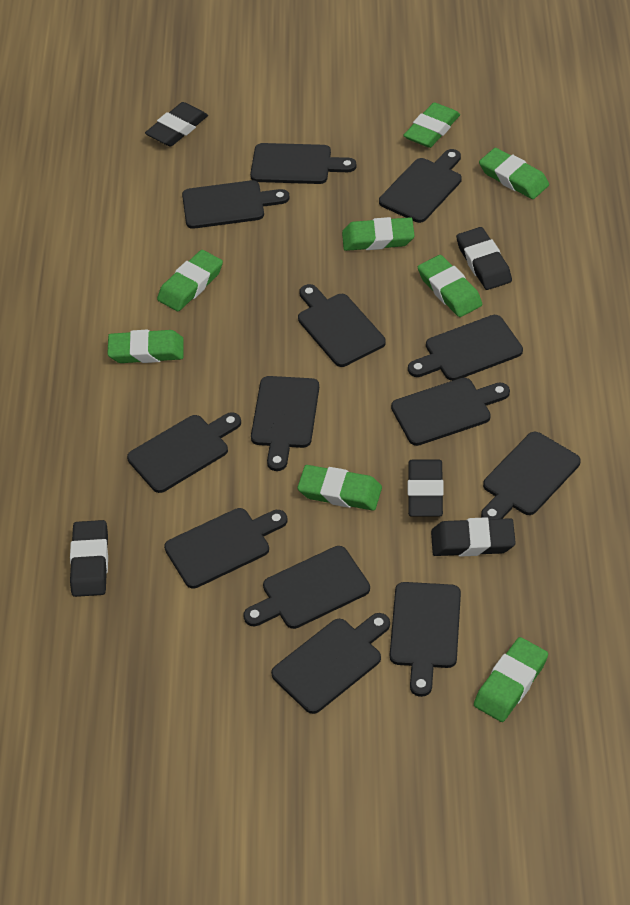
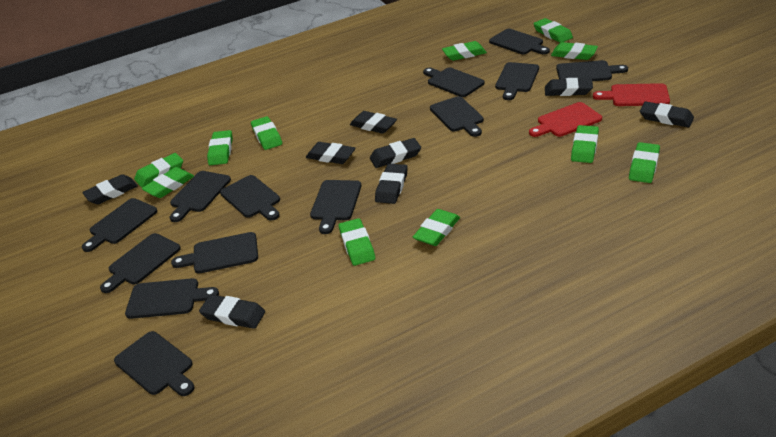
black eraser: [70,520,108,597] [145,102,208,146] [408,459,444,517] [431,517,516,557] [456,227,512,290] = 5 -> [82,174,138,204] [199,295,265,329] [306,142,356,164] [350,111,397,134] [370,138,421,168] [375,164,408,204] [545,78,593,96] [640,102,694,127] = 8
green eraser: [107,330,184,363] [157,250,223,311] [297,465,382,510] [342,217,415,251] [403,102,460,148] [418,255,482,317] [474,637,548,722] [479,148,549,199] = 8 -> [134,153,183,187] [142,167,194,198] [207,130,233,165] [251,116,282,150] [339,218,375,266] [413,209,460,246] [442,41,487,61] [533,18,573,43] [551,42,598,60] [571,125,599,163] [629,142,660,183] = 11
red cutting board: none = 0 -> [529,102,602,137] [593,83,670,106] = 2

